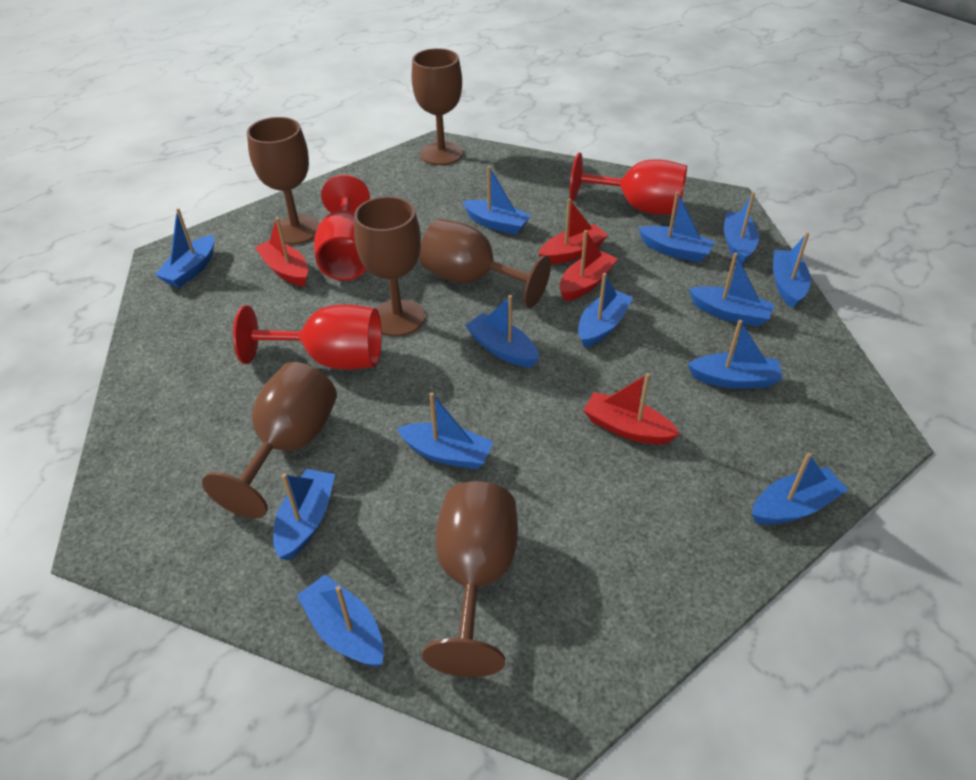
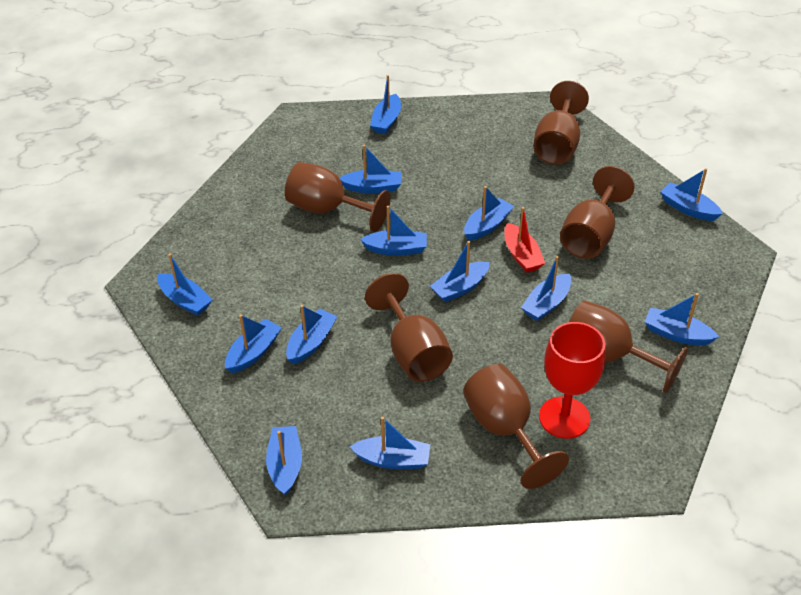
red boat: [255,217,308,286] [539,198,608,264] [559,230,618,301] [583,373,680,444] = 4 -> [504,207,545,273] = 1
red goblet: [233,304,382,370] [314,175,370,281] [570,153,687,215] = 3 -> [539,322,606,439] = 1

